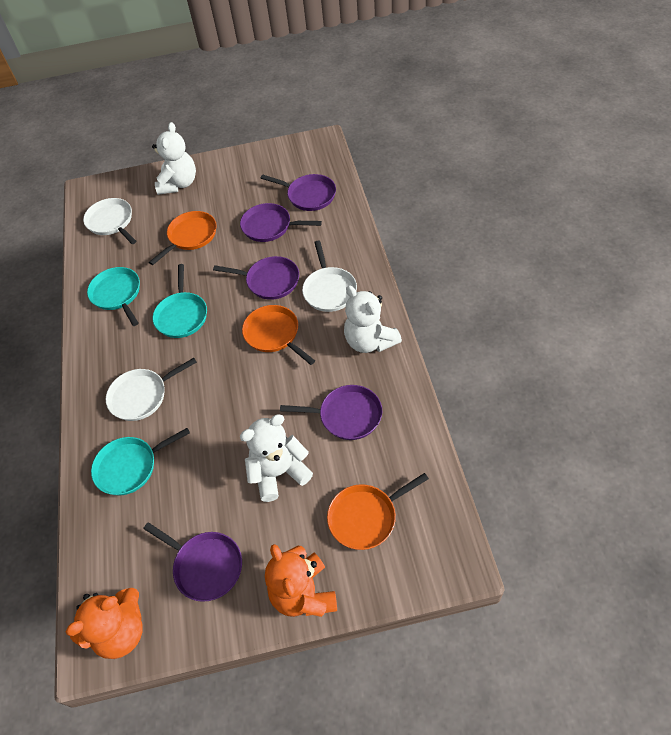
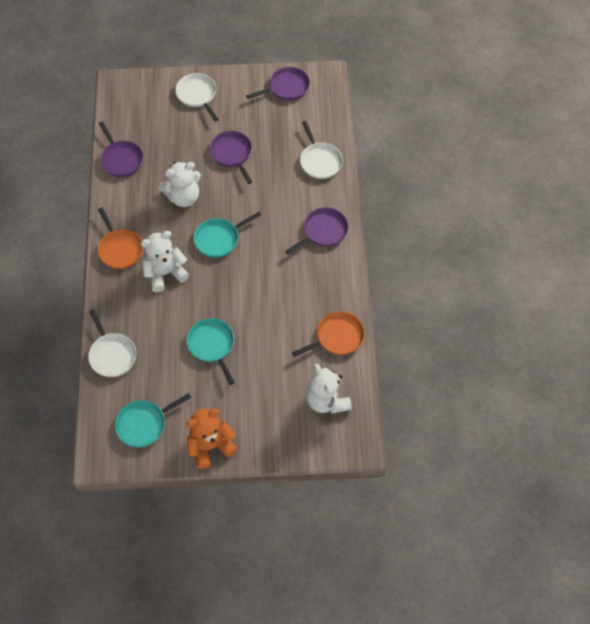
orange pan: [149,211,217,265] [242,305,315,365] [327,473,429,550] = 3 -> [98,208,143,269] [292,312,365,357] = 2
orange teddy bear: [66,588,143,659] [265,544,337,617] = 2 -> [186,409,238,469] = 1
purple pan: [143,522,242,602] [213,256,299,300] [240,203,322,242] [261,174,336,211] [280,385,382,440] = 5 -> [99,121,143,177] [209,131,252,184] [246,67,310,100] [285,207,348,254] = 4

